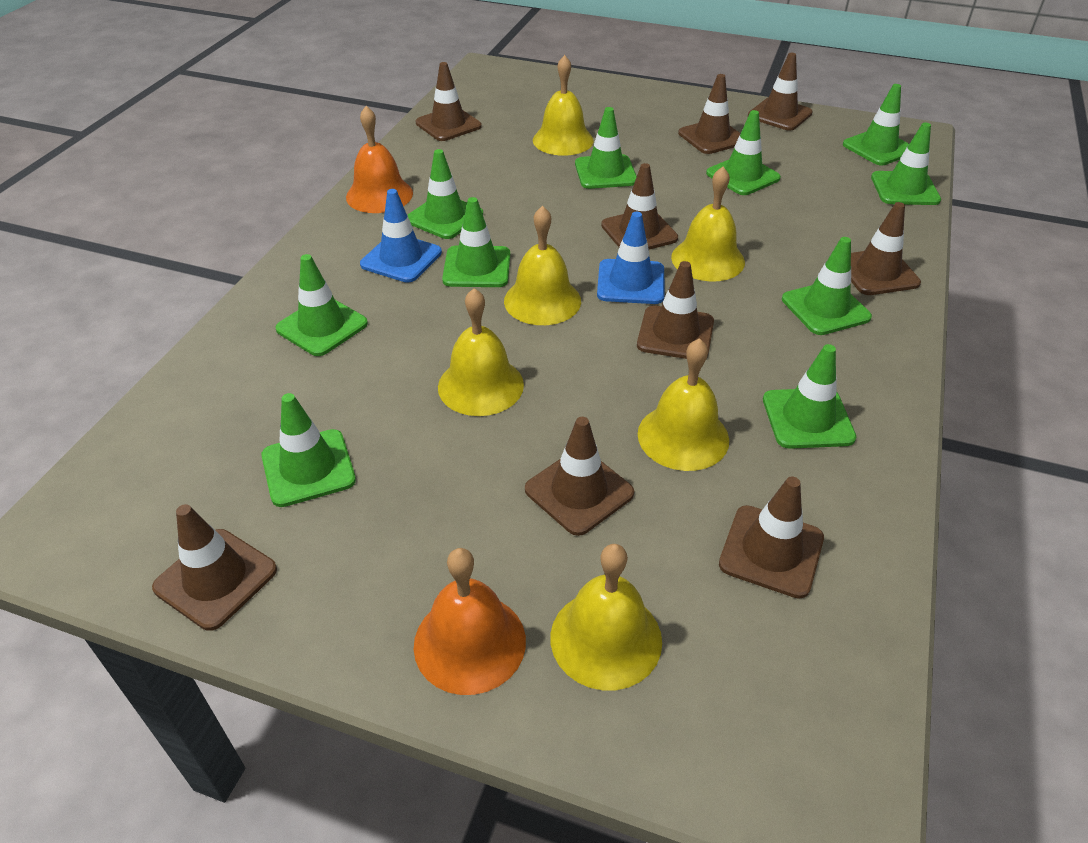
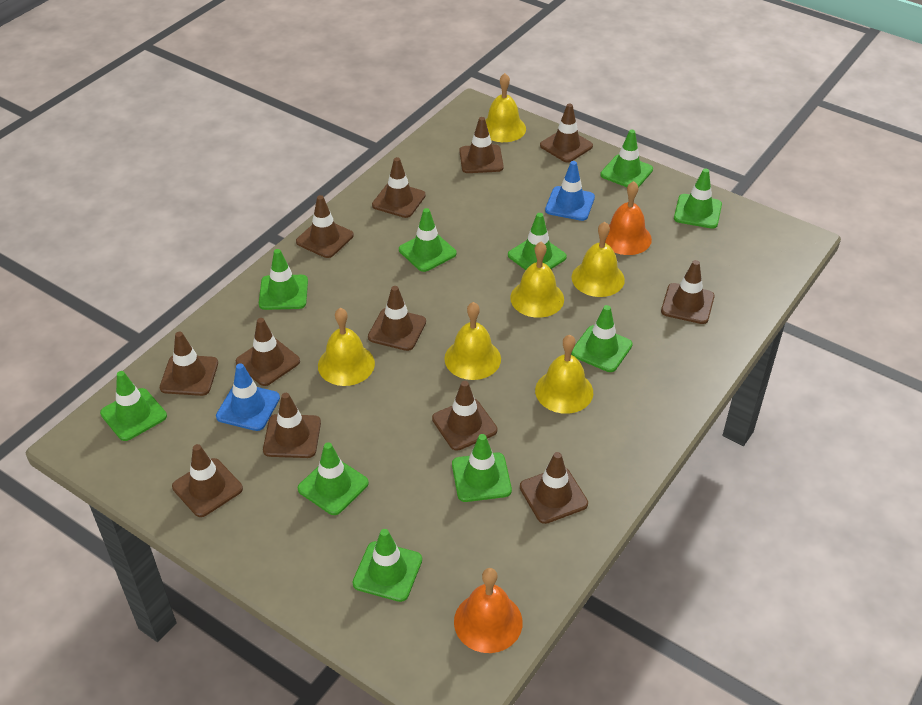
brown traffic cone: [152,504,277,631] [415,62,482,141] [525,417,634,536] [601,163,678,249] [637,261,714,359] [678,74,740,154] [719,477,824,599] [748,53,813,131] [851,202,921,295] = 9 -> [160,332,218,396] [172,444,243,517] [236,318,300,386] [263,393,321,458] [296,195,354,258] [368,286,426,351] [372,157,426,218] [432,381,497,451] [459,117,504,173] [520,452,588,524] [540,104,593,163] [661,260,715,324] = 12

